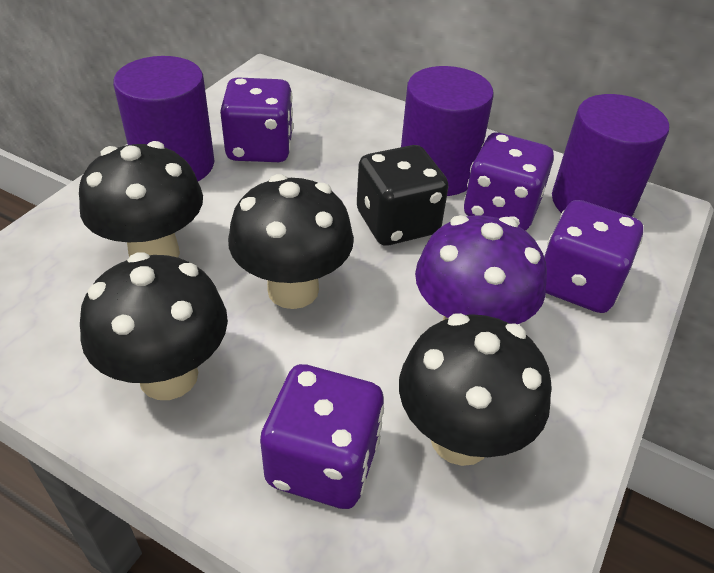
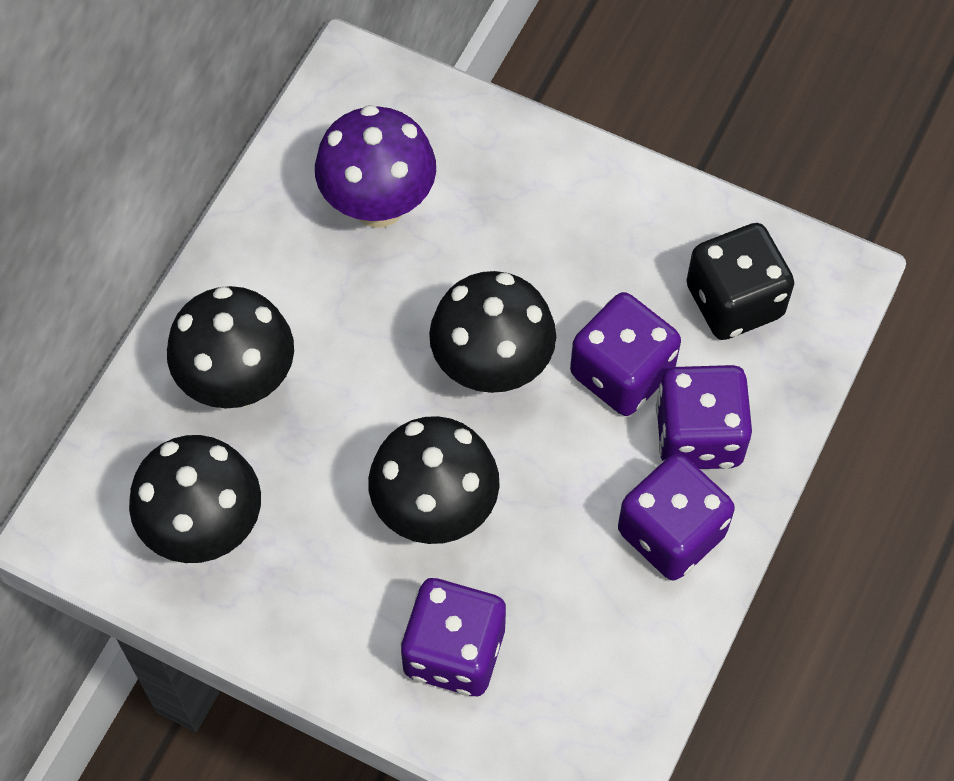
purple cylinder: [113,56,214,181] [401,66,494,196] [552,94,669,217] = 3 -> none = 0

